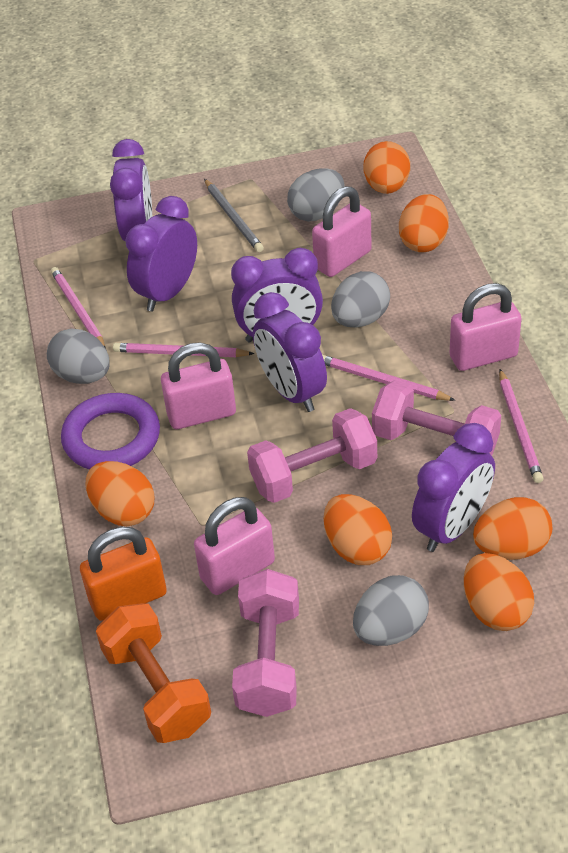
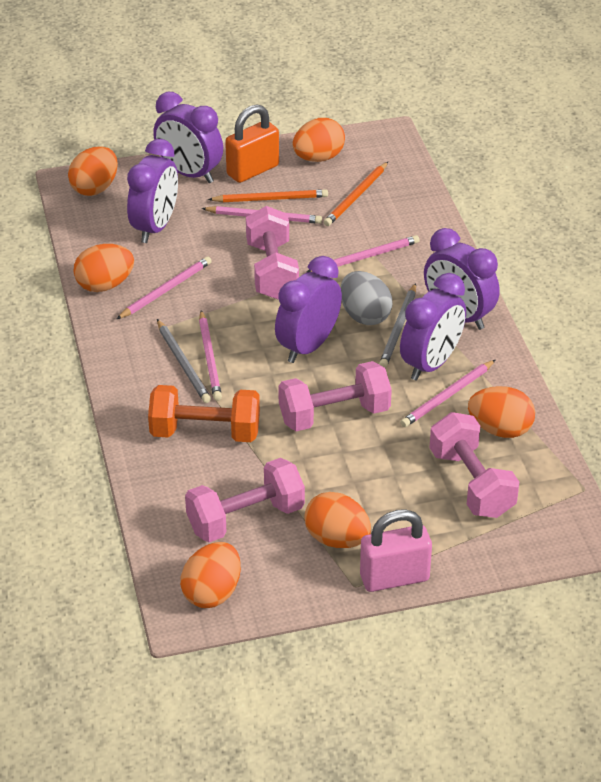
grey egg: [47,328,110,384] [287,168,344,222] [331,271,390,327] [353,575,429,646] = 4 -> [340,271,393,325] = 1
grey pencil: [204,179,264,252] = 1 -> [157,319,211,403] [379,283,416,368] = 2
orange pencil: none = 0 -> [208,189,328,202] [324,162,388,226] = 2
pink dumbbell: [232,569,299,717] [247,408,377,503] [372,380,501,456] = 3 -> [185,458,305,542] [246,206,299,299] [278,361,392,431] [429,412,519,518] = 4
pink padlock: [161,342,236,429] [194,497,275,595] [312,186,372,277] [450,283,522,371] = 4 -> [360,509,432,592] = 1
pink pencil: [51,267,105,347] [113,343,255,357] [322,355,455,401] [499,369,544,483] = 4 -> [117,256,212,319] [199,310,222,401] [201,206,322,224] [306,235,420,272] [400,360,495,427] = 5
purple ring: [61,393,160,470] = 1 -> none = 0

